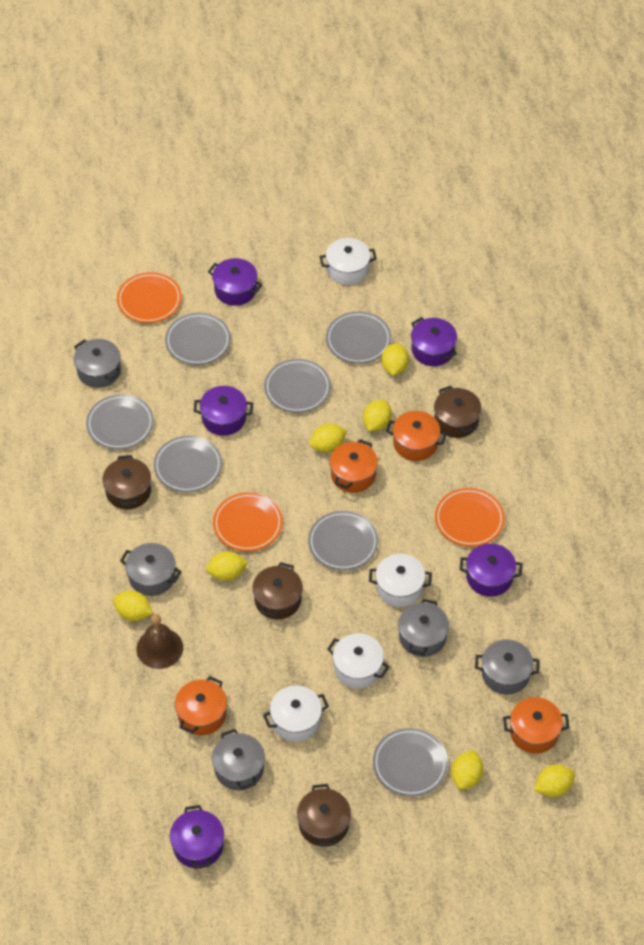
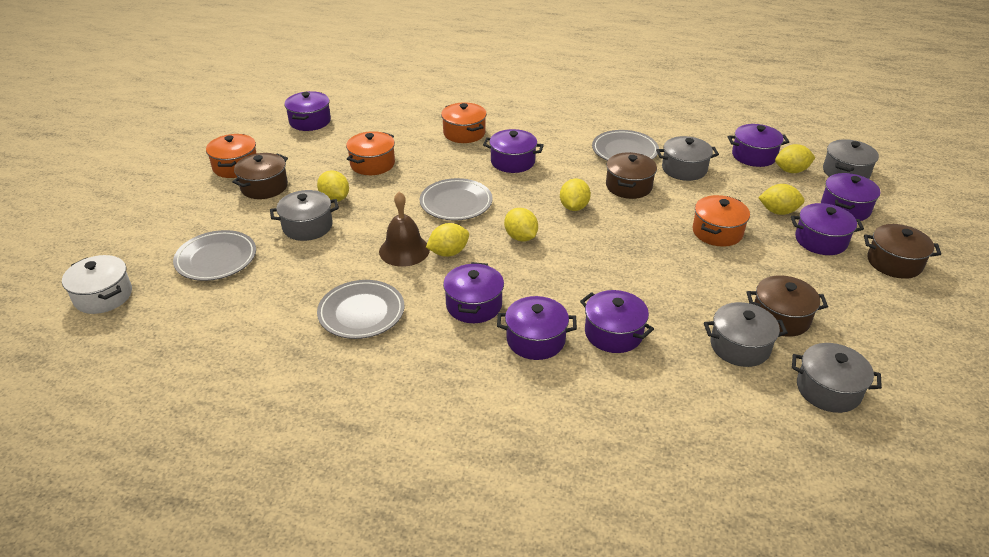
grey plate: [86,394,154,450] [154,436,222,493] [165,313,231,365] [264,359,331,413] [308,511,378,571] [326,311,392,364] [373,728,448,797] = 7 -> [173,230,256,281] [317,280,404,339] [420,178,493,221] [592,130,659,161] = 4
orange plate: [117,272,182,323] [213,492,283,552] [435,488,505,547] = 3 -> none = 0
purple pot: [170,805,224,869] [194,386,253,436] [208,258,262,306] [411,317,457,366] [460,543,522,597] = 5 -> [284,91,331,131] [443,262,504,323] [483,129,544,173] [497,296,577,360] [580,290,654,353] [727,124,789,167] [791,203,864,255] [821,173,880,221] = 8
white pot: [263,686,329,742] [319,238,377,285] [327,633,390,688] [369,554,432,607] = 4 -> [62,255,132,314] = 1
yellow lemon: [113,591,153,621] [206,551,248,581] [310,424,347,453] [363,400,392,431] [381,343,409,376] [451,750,483,790] [534,764,575,797] = 7 -> [317,170,349,202] [426,223,469,257] [504,208,538,241] [560,179,591,211] [758,184,804,215] [775,144,815,173] = 6

